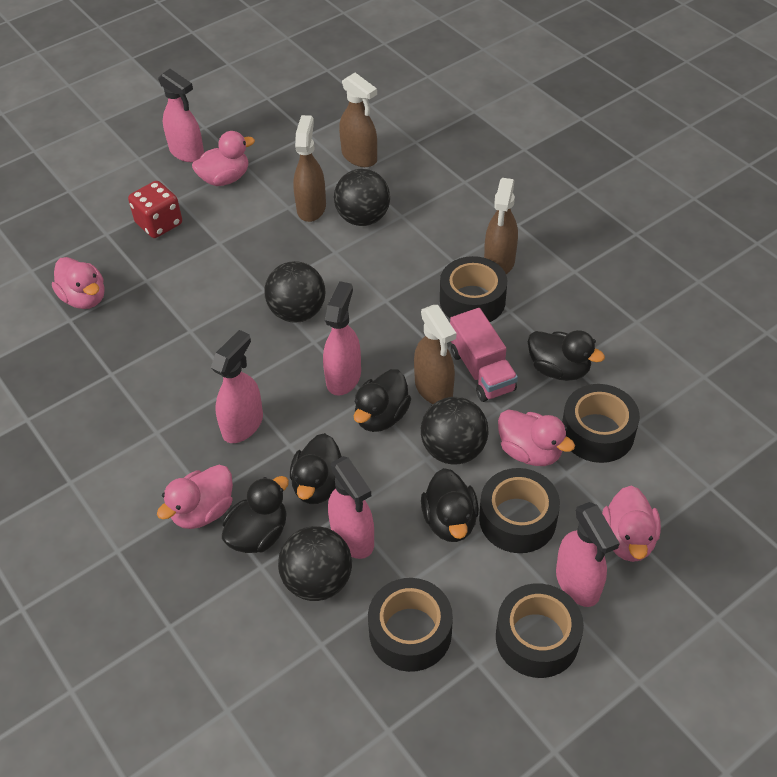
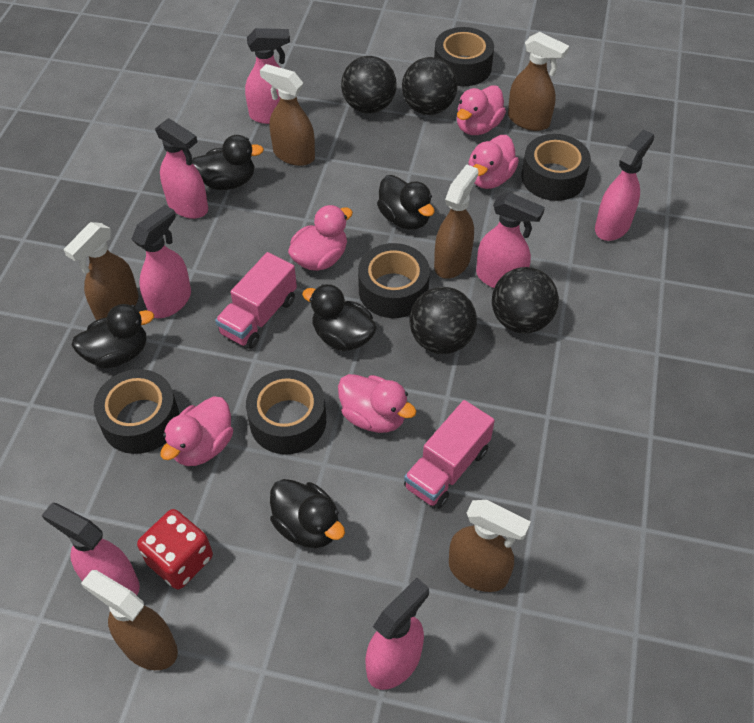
brown spray bottle: [293,115,326,222] [339,73,377,167] [414,305,456,404] [484,178,518,274] = 4 -> [64,222,139,320] [81,570,178,670] [260,64,315,166] [434,164,478,279] [449,500,531,592] [508,32,569,131] = 6
pink spray bottle: [158,69,204,162] [211,330,263,443] [323,281,361,396] [328,456,374,559] [556,502,620,607] = 5 -> [42,503,140,595] [132,205,191,318] [155,118,208,219] [245,28,290,124] [365,577,429,690] [476,192,545,288] [595,129,654,241] = 7
pink truck: [450,308,518,402] = 1 -> [215,252,297,349] [404,400,495,509] = 2

